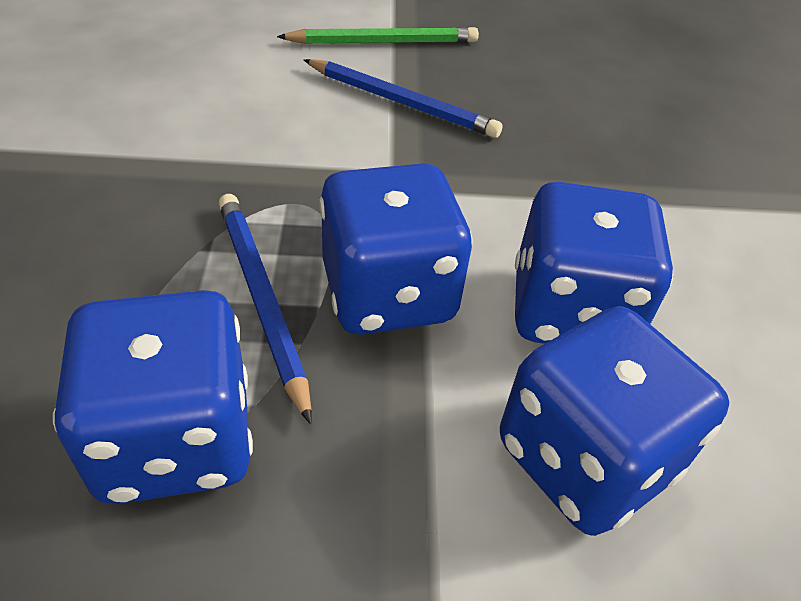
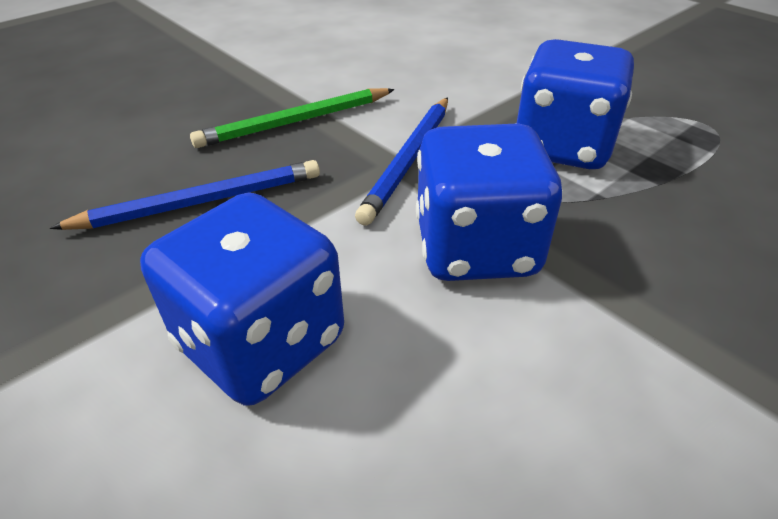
blue dice: [53,290,253,504] [319,163,472,335] [500,306,729,536] [515,182,673,344] = 4 -> [140,192,344,406] [416,123,563,281] [516,39,634,169] = 3

